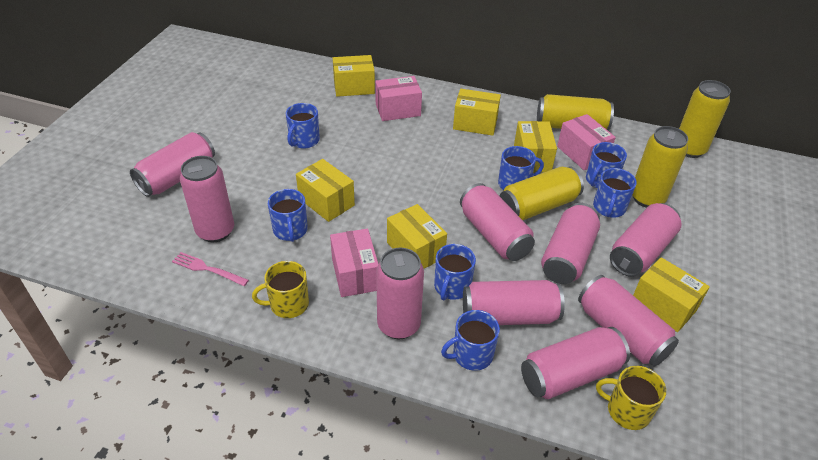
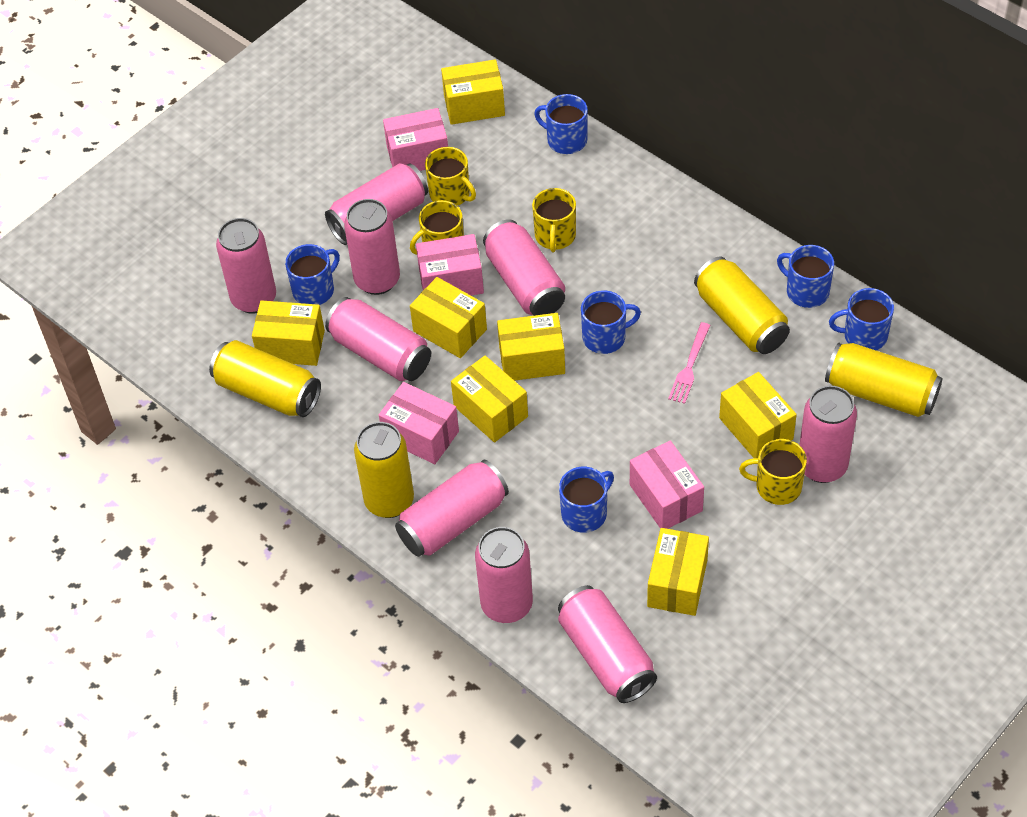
blue mug: [268,189,308,242] [286,103,320,149] [434,244,476,300] [441,310,500,371] [498,146,544,190] [586,142,627,188] [593,168,637,218] = 7 -> [285,244,340,305] [534,94,588,154] [559,467,614,533] [581,291,641,354] [777,245,834,308] [829,288,894,350] = 6
pink box: [330,229,378,297] [375,76,422,121] [557,114,616,170] = 3 -> [379,382,459,464] [383,108,448,171] [416,234,484,296] [630,441,704,529] = 4
yellow box: [296,159,355,222] [333,55,375,97] [387,204,447,269] [453,89,501,136] [514,121,557,173] [633,257,710,332] = 6 -> [252,300,325,366] [410,277,487,358] [441,59,505,125] [451,356,528,442] [497,313,565,381] [647,528,709,616] [719,372,797,458] = 7
yellow mug: [252,261,309,318] [596,366,666,430] = 2 -> [410,200,464,255] [425,147,476,206] [532,188,576,252] [739,439,807,505] = 4

